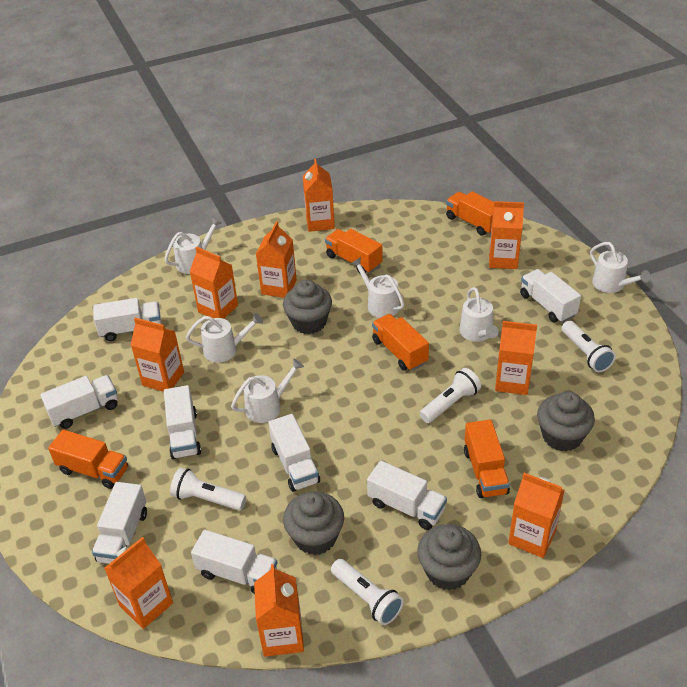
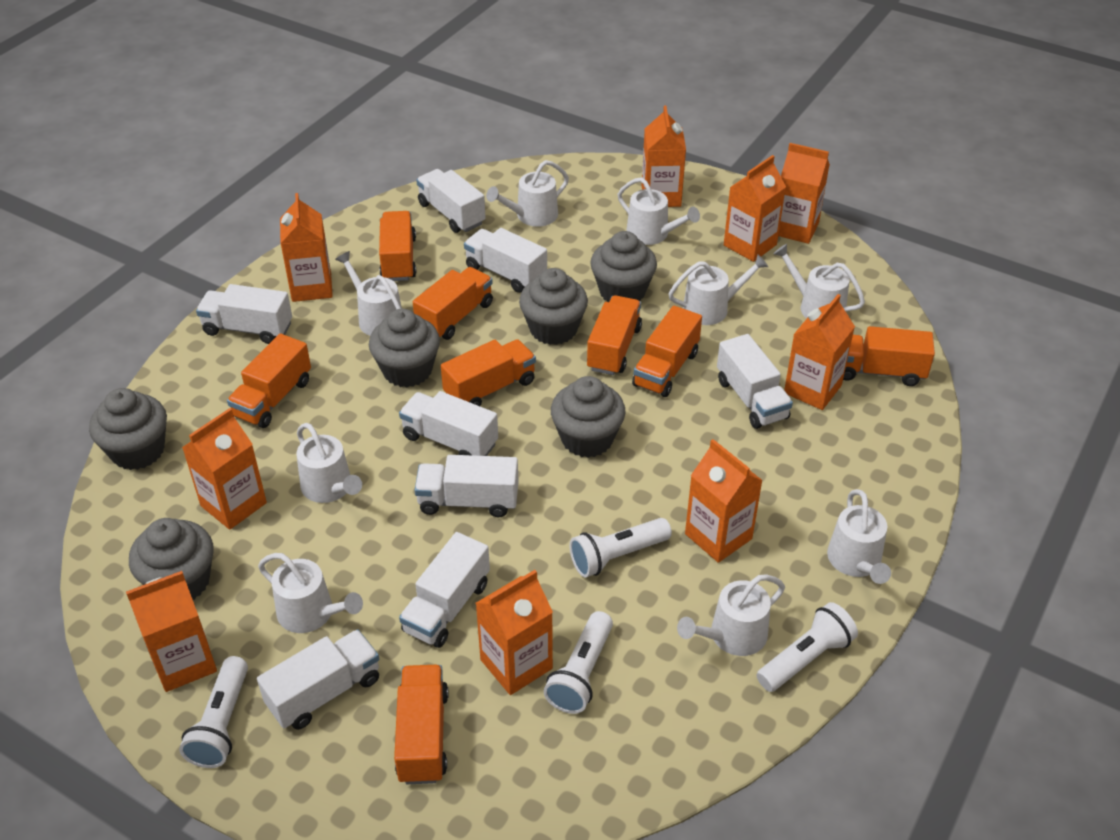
grey cupcake: [283,280,332,334] [283,492,344,555] [417,524,481,590] [537,391,595,452] = 4 -> [89,388,167,470] [129,518,214,600] [369,309,440,387] [519,268,588,345] [551,376,626,458] [590,231,657,302] = 6
orange truck: [48,430,128,489] [325,229,383,273] [372,314,429,371] [446,191,494,236] [464,420,510,498] = 5 -> [227,334,311,428] [379,211,416,281] [394,665,448,784] [413,267,493,340] [441,339,536,406] [587,295,642,375] [632,306,702,397] [843,326,935,386] = 8
white watering can: [164,217,221,274] [186,313,263,363] [231,359,304,423] [351,257,404,318] [459,287,499,342] [590,242,651,293] = 6 -> [258,553,363,633] [296,423,362,503] [335,251,402,336] [486,160,569,227] [618,177,700,245] [668,254,768,325] [677,574,785,656] [773,244,865,319] [827,489,891,584] = 9

